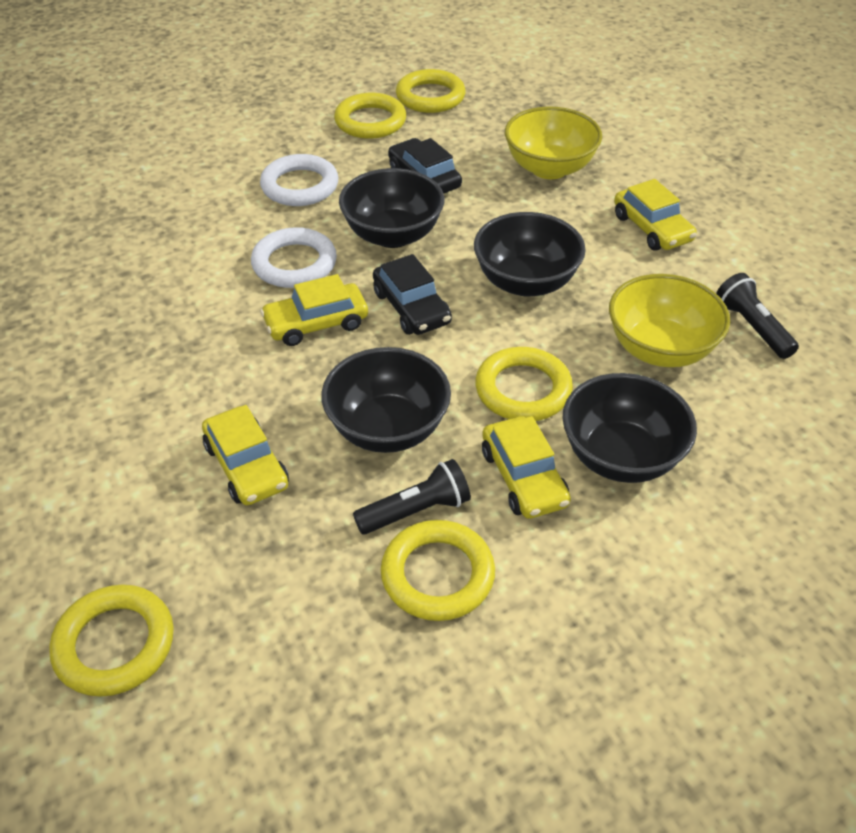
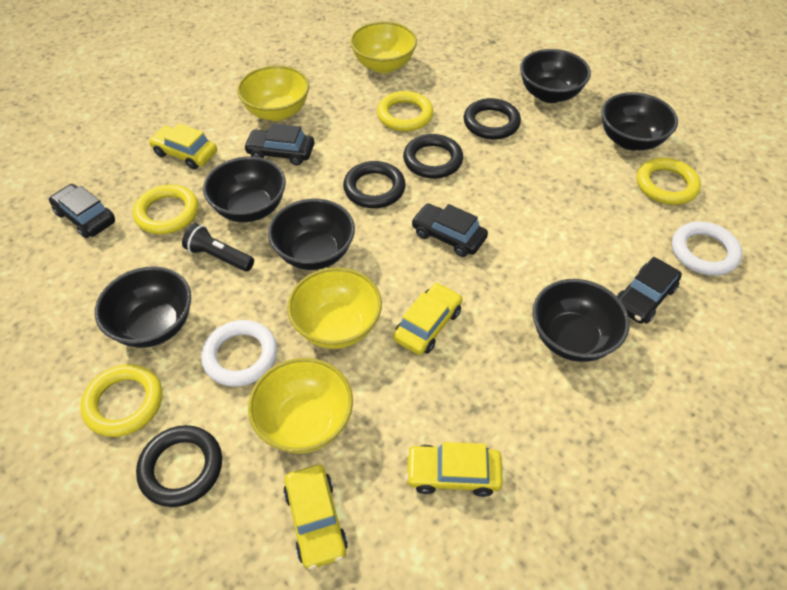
black bowl: [321,347,451,453] [339,168,444,248] [474,212,586,296] [562,373,697,483] = 4 -> [95,266,191,348] [203,156,286,222] [268,199,355,270] [520,49,591,103] [532,279,630,362] [601,92,678,150] = 6
black car: [373,254,452,335] [388,138,462,194] = 2 -> [49,184,115,238] [244,123,314,165] [411,204,488,257] [617,257,682,324] = 4
black flashlight: [353,459,471,535] [716,273,799,359] = 2 -> [182,223,254,271] = 1
black ring: none = 0 -> [136,425,222,507] [343,161,405,208] [403,134,463,179] [464,98,521,139] = 4
yellow bowl: [505,106,602,179] [609,274,730,367] = 2 -> [237,65,309,121] [248,358,353,454] [287,267,382,349] [350,22,417,73] = 4
yellow ring: [49,584,174,697] [334,93,406,139] [381,520,495,621] [396,69,465,113] [475,347,573,421] = 5 -> [80,364,162,437] [133,184,198,234] [377,91,433,131] [637,158,701,205] = 4

